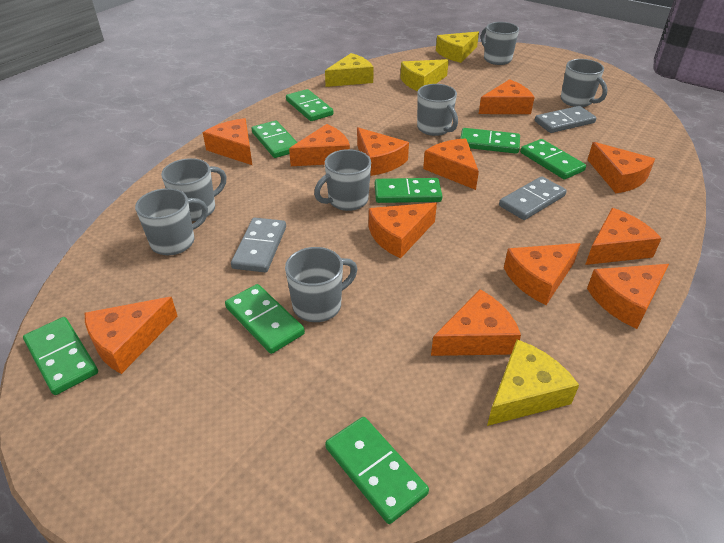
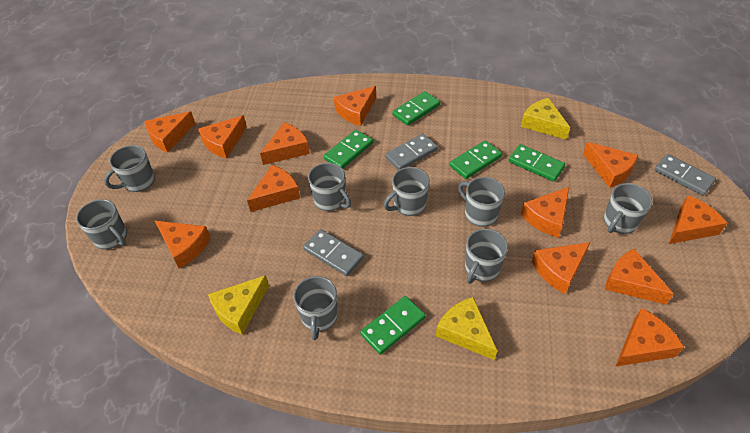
green domino: [23,317,98,395] [225,284,305,354] [251,120,298,158] [286,89,333,121] [325,417,429,524] [375,178,442,203] [460,128,520,154] [520,139,586,179] = 8 -> [324,130,373,169] [360,296,426,355] [392,91,440,126] [449,140,502,179] [508,144,565,182] = 5
grey mug: [135,188,208,255] [161,158,227,221] [285,247,357,322] [314,149,371,211] [417,84,458,136] [481,22,519,65] [561,59,607,107] = 7 -> [76,199,127,250] [104,145,155,192] [294,276,338,340] [308,163,351,211] [384,167,430,216] [458,177,505,227] [465,229,508,284] [604,183,653,234] = 8
yellow cheese: [325,53,374,87] [400,59,449,91] [436,32,479,63] [487,339,579,426] = 4 -> [208,275,269,335] [436,297,497,360] [521,98,570,140] = 3

